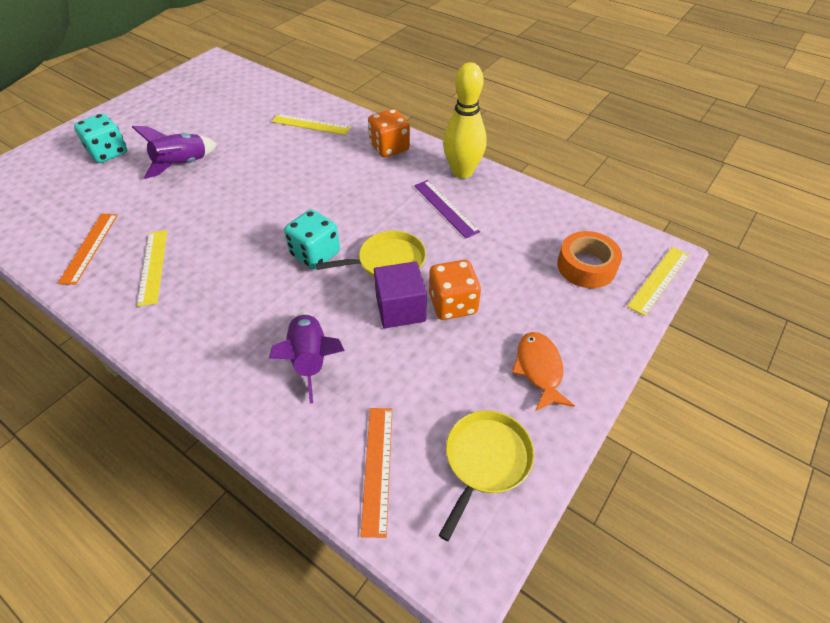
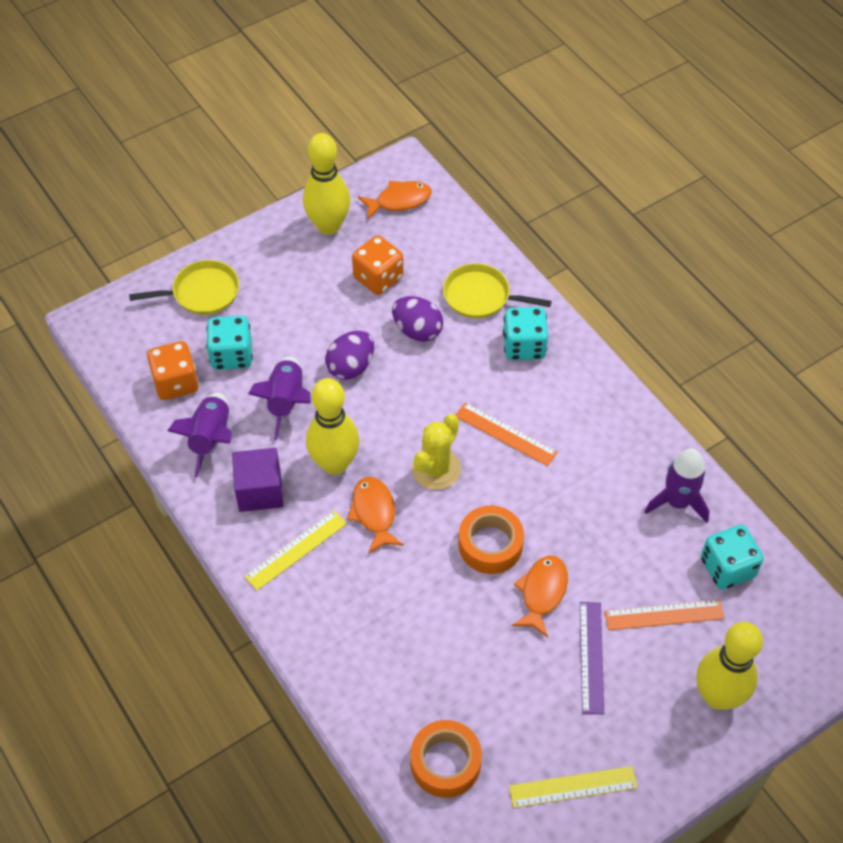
orange fish: [512,332,575,411] = 1 -> [347,477,404,554] [358,181,432,219] [512,555,568,638] = 3
orange tape: [557,231,622,288] = 1 -> [410,720,482,798] [458,505,524,574] = 2
purple egg: none = 0 -> [325,331,374,380] [392,296,443,342] = 2
purple rocket: [132,126,217,179] [269,312,345,403] = 2 -> [167,393,232,478] [248,357,311,440] [645,448,710,523] = 3
turquoise dice: [74,113,127,163] [284,210,340,269] = 2 -> [206,316,253,370] [503,307,548,360] [701,525,764,590] = 3
yellow bowling pin: [443,62,487,178] = 1 -> [303,133,350,235] [306,378,359,475] [697,622,763,710] = 3
yellow cactus: none = 0 -> [412,414,461,490] = 1
yellow ruler: [137,230,167,306] [272,114,351,135] [627,247,689,316] = 3 -> [244,510,347,591] [509,766,638,808] = 2

